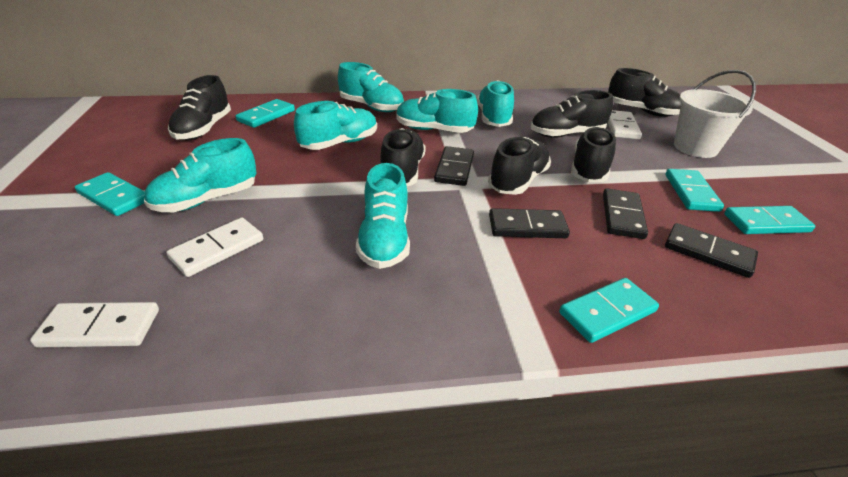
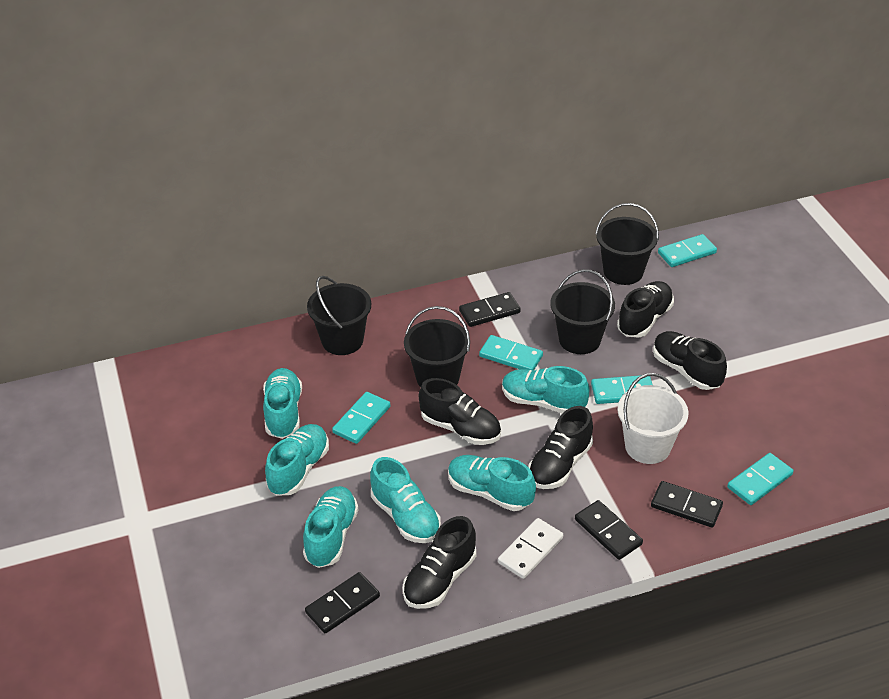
black bucket: none = 0 -> [307,276,371,355] [404,306,470,387] [550,269,615,354] [595,203,659,285] = 4
black shoe: [168,75,231,140] [380,128,426,186] [488,137,551,195] [531,90,613,138] [571,127,616,182] [608,68,681,117] = 6 -> [403,516,476,609] [419,378,501,445] [528,406,593,489] [617,281,674,338] [653,331,727,390] = 5
white domino: [30,302,159,348] [166,217,263,277] [608,110,642,140] = 3 -> [498,518,563,579] = 1

